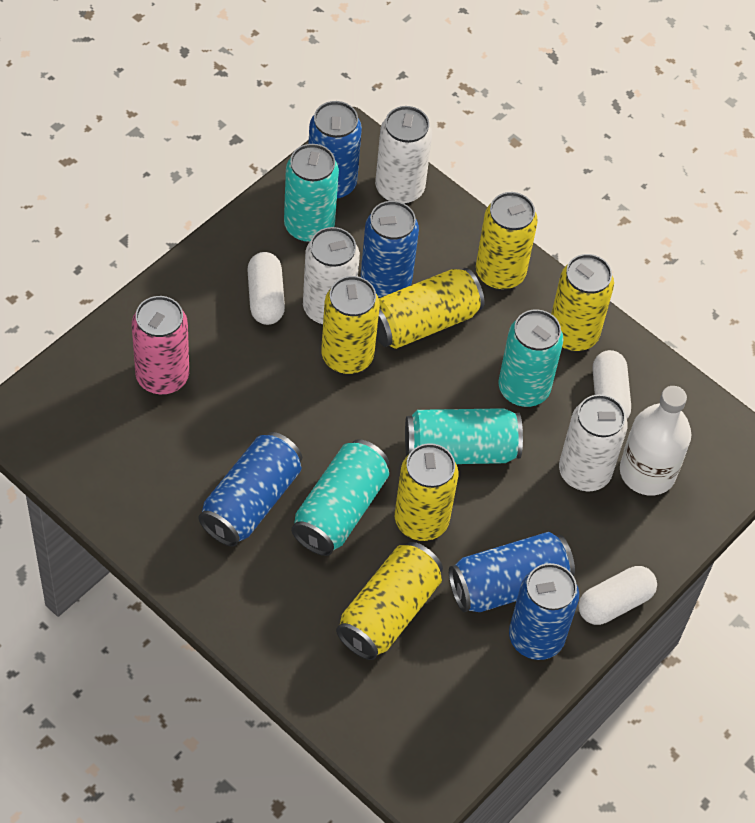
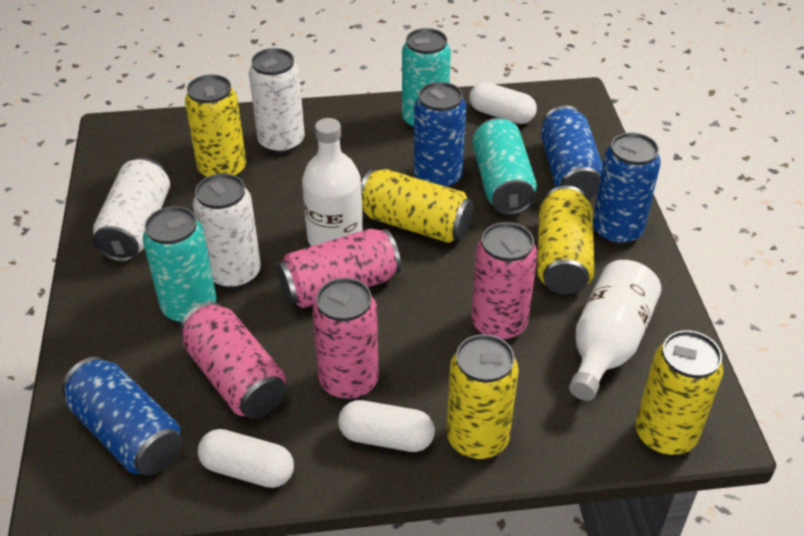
blue can: [199,432,302,547] [308,101,362,199] [361,201,419,298] [449,532,575,612] [509,563,579,660] = 5 -> [62,357,182,476] [413,82,466,188] [541,106,603,199] [593,133,661,245] = 4
pink can: [132,296,189,395] = 1 -> [180,302,286,419] [277,229,401,308] [312,278,379,400] [471,222,537,341] = 4
turquoise can: [284,144,339,243] [291,439,389,556] [405,408,523,464] [498,309,563,407] = 4 -> [143,206,217,324] [402,28,451,130] [472,118,537,215] = 3
white bottle: [620,386,691,495] = 1 -> [302,118,363,246] [569,260,661,401] = 2
yellow can: [321,276,380,374] [336,542,443,660] [376,268,485,349] [395,443,458,541] [476,192,538,290] [551,254,614,352] = 6 -> [185,74,246,177] [361,169,473,243] [446,334,519,460] [538,186,595,295] [636,331,723,456] = 5

